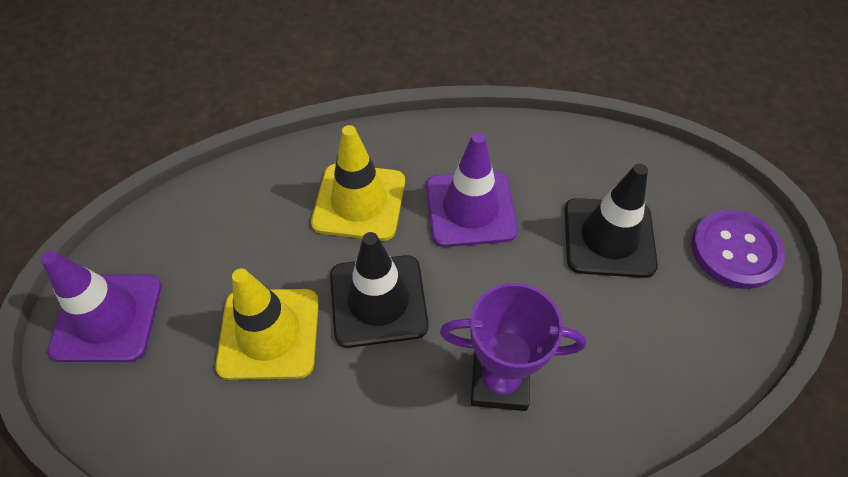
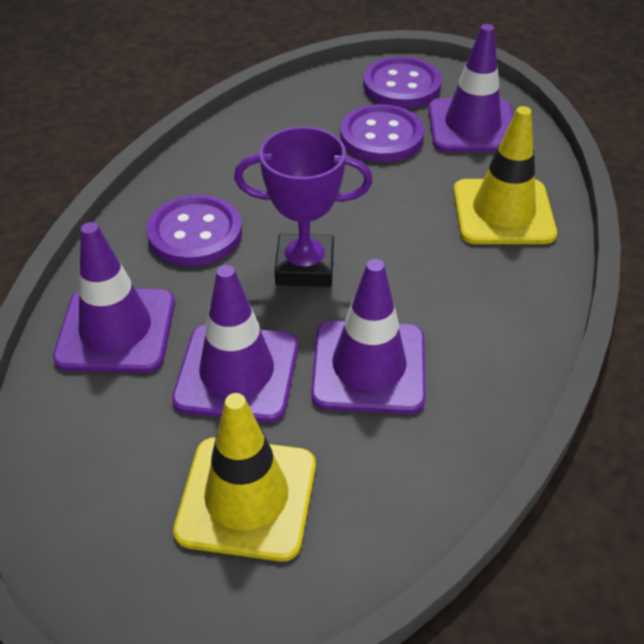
black traffic cone: [330,232,429,348] [565,163,658,278] = 2 -> none = 0
purple button: [691,210,785,289] = 1 -> [147,195,242,266] [340,104,424,162] [363,57,442,108] = 3
purple traffic cone: [40,251,161,362] [426,132,518,247] = 2 -> [53,222,175,373] [172,265,298,422] [311,259,426,414] [428,24,513,152] = 4

